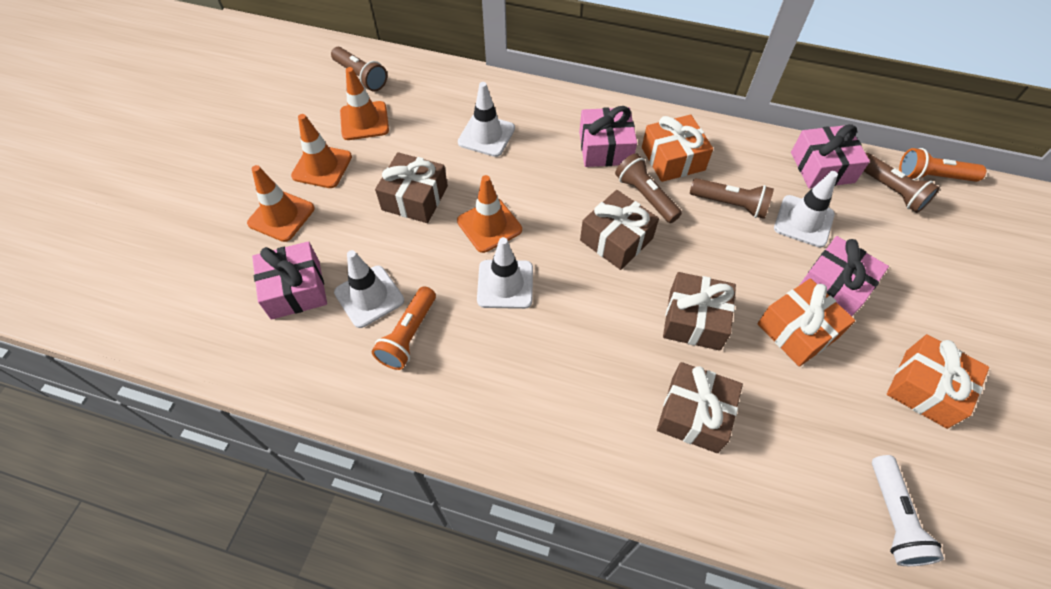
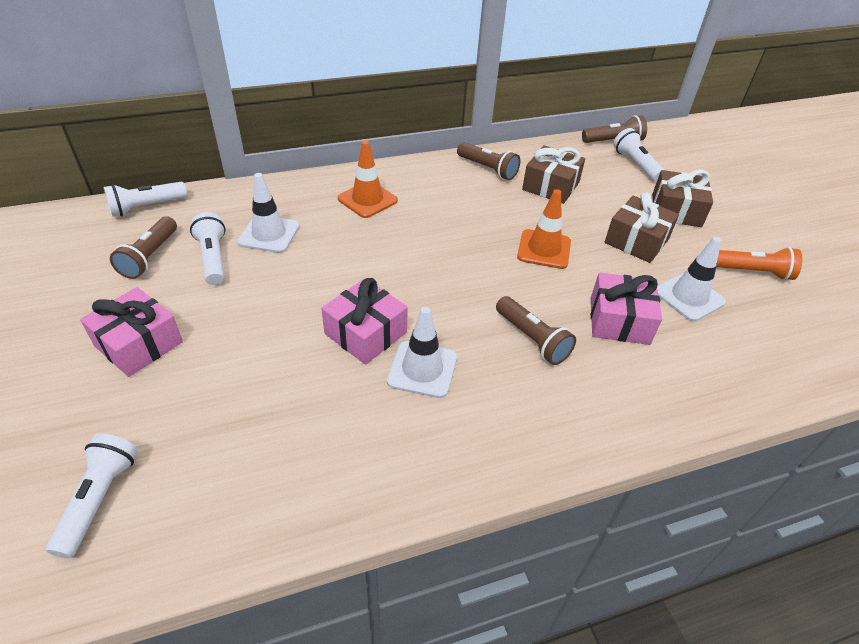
brown gift: [375,152,448,223] [580,190,659,270] [657,362,743,453] [663,272,736,351] = 4 -> [522,145,585,204] [605,192,679,263] [652,169,713,227] = 3
orange flashlight: [372,286,436,370] [899,148,986,182] = 2 -> [716,247,802,281] = 1
orange gift: [642,115,713,182] [757,278,855,367] [887,334,989,429] = 3 -> none = 0
orange traffic cone: [247,165,315,242] [291,114,352,188] [340,67,389,140] [457,175,522,253] = 4 -> [338,141,398,218] [517,189,571,269] = 2
pink gift: [252,241,327,320] [579,106,637,167] [791,124,870,189] [800,236,889,316] = 4 -> [80,287,183,377] [321,278,408,364] [591,272,662,345] = 3
white flashlight: [872,455,944,566] = 1 -> [46,433,137,559] [103,182,187,217] [190,212,225,285] [613,128,664,182] = 4
white traffic cone: [334,250,404,328] [458,82,515,157] [477,237,533,309] [774,171,838,247] = 4 -> [237,173,300,253] [387,307,457,398] [657,237,726,321] = 3

